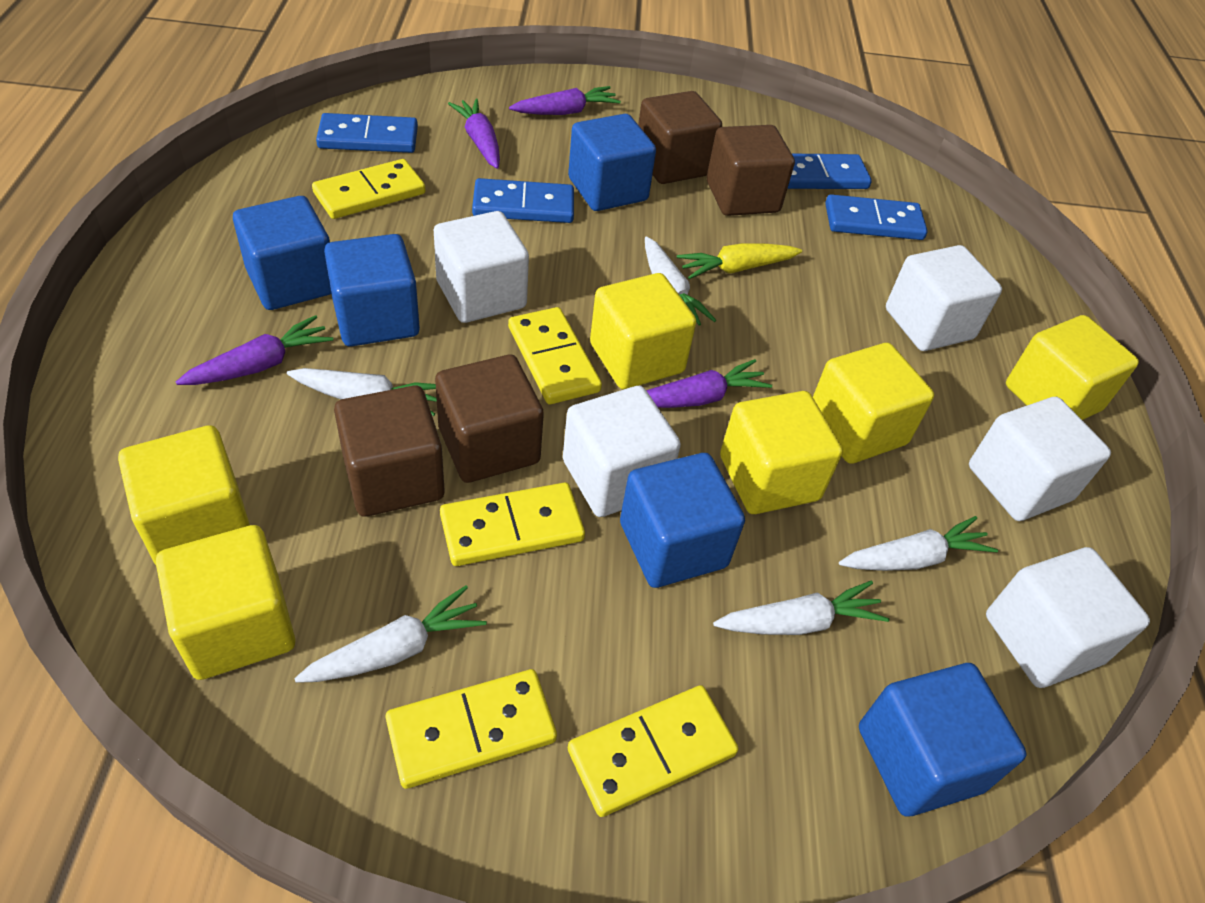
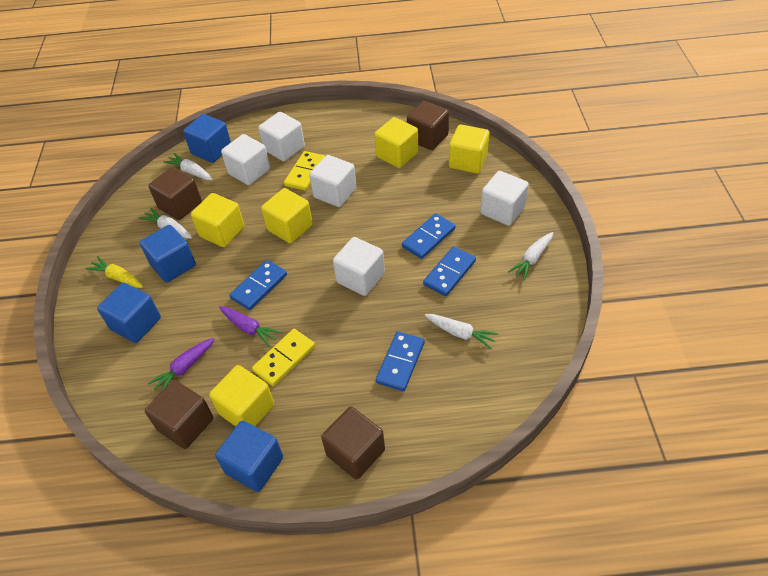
blue cube: [233,196,332,310] [324,234,420,347] [568,114,656,211] [620,453,745,588] [859,663,1026,816] = 5 -> [97,283,161,343] [140,225,196,283] [183,114,231,163] [215,420,283,492] = 4
purple carrot: [176,315,333,385] [448,98,500,169] [509,86,621,115] [646,359,772,408] = 4 -> [148,338,215,392] [219,306,281,346] = 2
white carrot: [287,368,437,416] [294,585,487,683] [645,236,716,325] [713,581,890,635] [839,516,998,571] = 5 -> [139,208,192,239] [163,153,213,180] [425,314,499,349] [508,232,553,281] = 4
yellow cube: [118,425,250,565] [156,525,295,680] [590,273,696,389] [720,391,843,514] [813,343,934,464] [1006,315,1139,420] = 6 -> [191,193,244,247] [209,365,274,426] [261,188,313,243] [374,117,418,168] [449,124,489,174] = 5
yellow domino: [312,159,425,219] [385,669,557,789] [440,482,585,566] [508,307,602,404] [568,685,738,817] = 5 -> [252,329,315,386] [284,151,325,191] = 2

